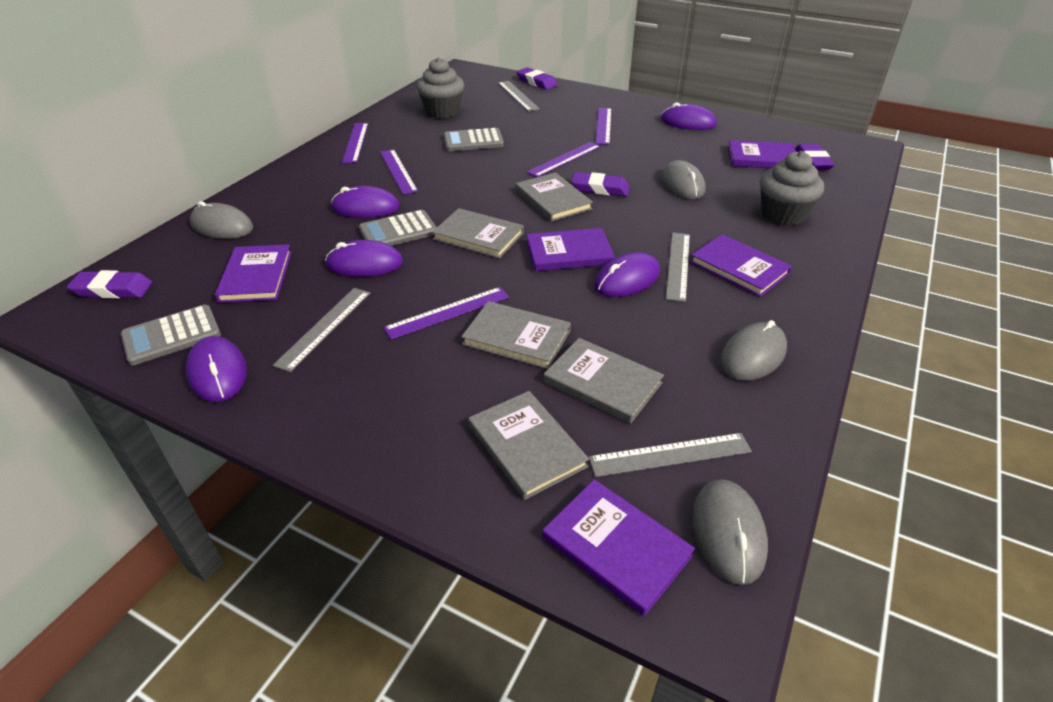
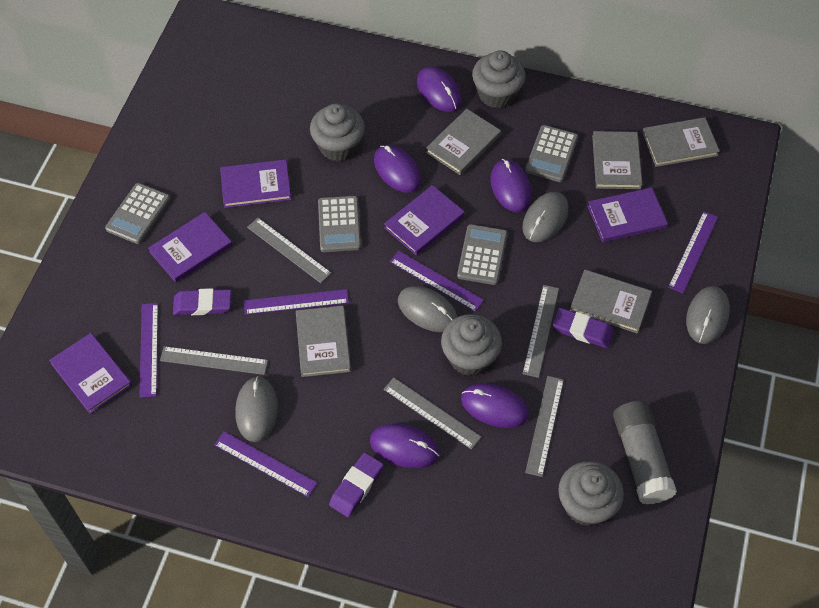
grey calculator: [121,305,221,365] [359,210,437,246] [444,128,504,151] = 3 -> [105,183,170,244] [318,196,361,252] [457,224,507,285] [525,125,578,182] = 4
grey cupcake: [417,57,464,119] [760,151,824,226] = 2 -> [310,103,365,162] [441,314,502,376] [472,50,526,108] [558,461,624,526] = 4
grey glue stick: none = 0 -> [613,401,677,505] = 1
grey ruler: [273,288,370,372] [498,81,540,111] [589,433,752,477] [666,232,690,302] = 4 -> [160,346,268,375] [247,218,331,283] [384,378,481,450] [523,285,559,378] [525,376,564,477] = 5
purple eraser: [67,270,152,298] [516,67,558,90] [571,172,630,197] [795,144,835,170] = 4 -> [173,288,231,315] [329,453,384,517] [553,308,614,348] = 3

